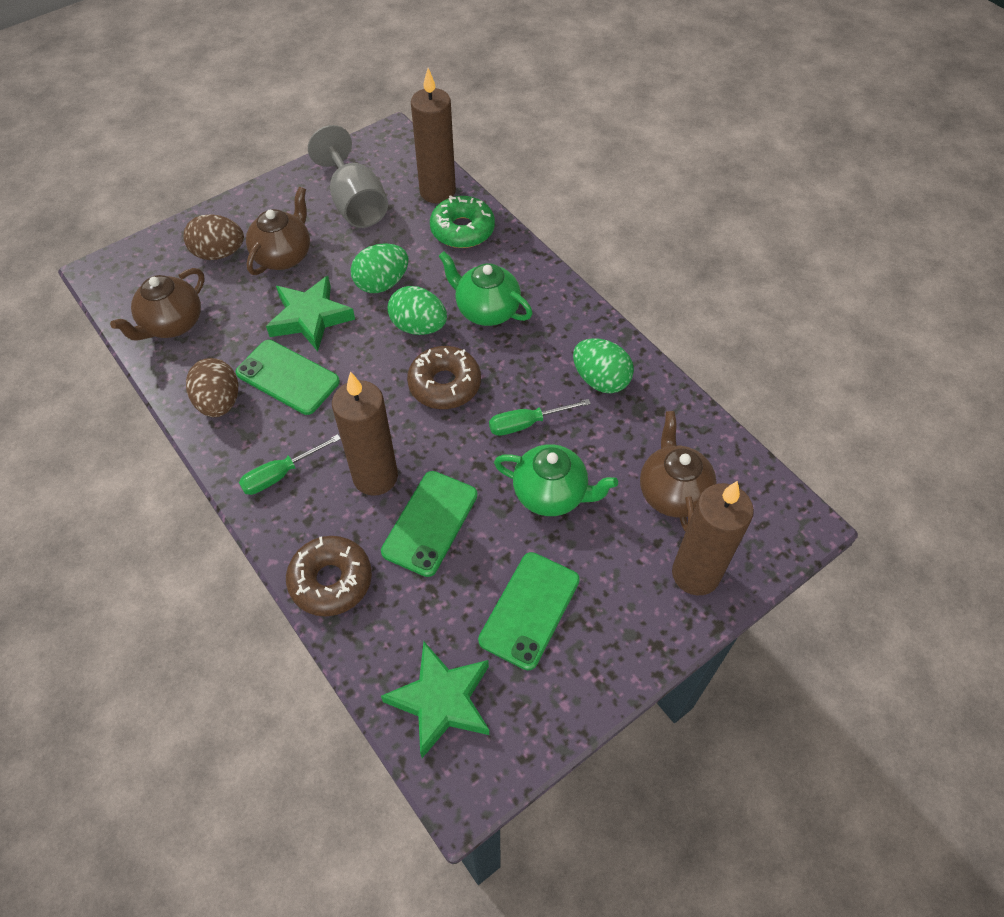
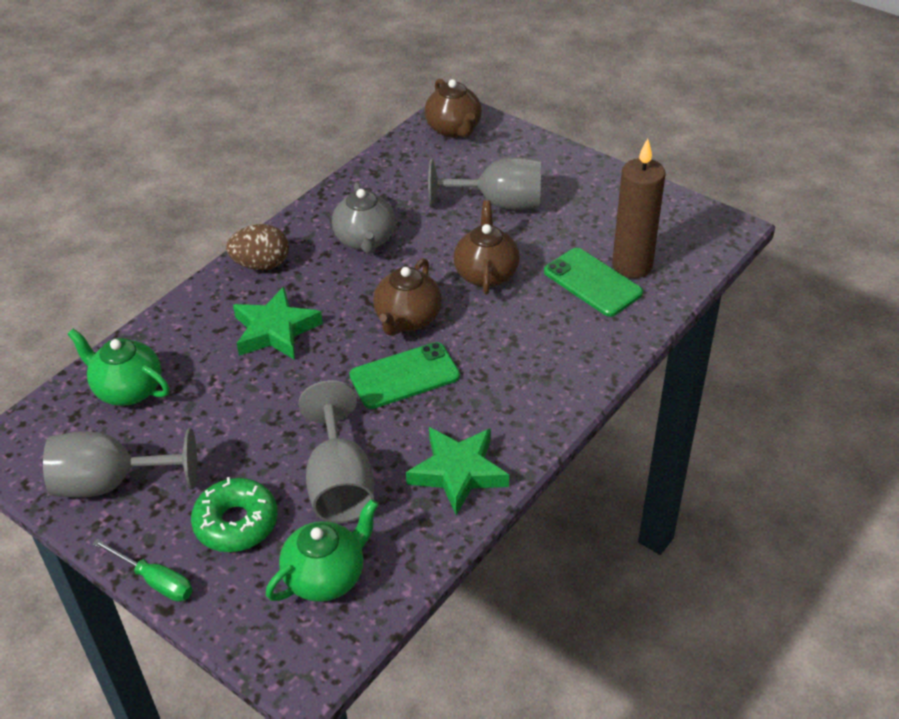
brown candle: [332,371,398,496] [411,68,456,203] [672,481,754,595] = 3 -> [612,138,666,278] = 1
brown donut: [286,536,372,616] [407,346,481,409] = 2 -> none = 0
brown egg: [183,214,244,260] [186,358,238,417] = 2 -> [226,224,289,270] = 1
green egg: [351,243,408,293] [388,286,447,335] [573,338,634,393] = 3 -> none = 0
green phone: [236,340,340,415] [381,471,478,577] [478,552,580,671] = 3 -> [349,342,460,409] [544,248,643,317] = 2
green screwdriver: [239,434,341,495] [489,399,591,436] = 2 -> [92,538,193,602] = 1
grey goblet: [308,125,388,228] = 1 -> [43,428,197,498] [298,380,374,523] [428,157,541,210] = 3
grey teapot: none = 0 -> [332,182,395,254] = 1

